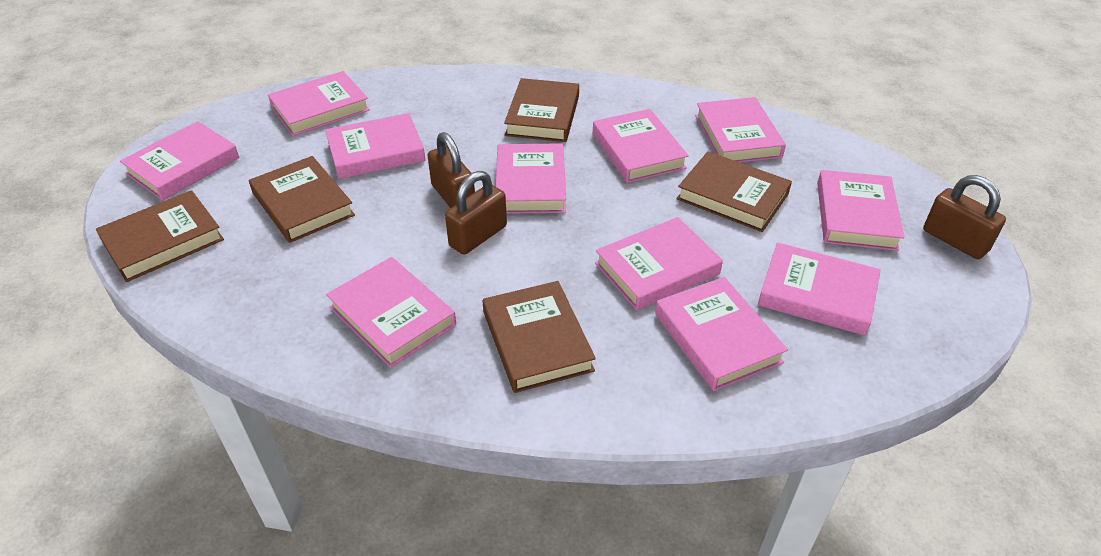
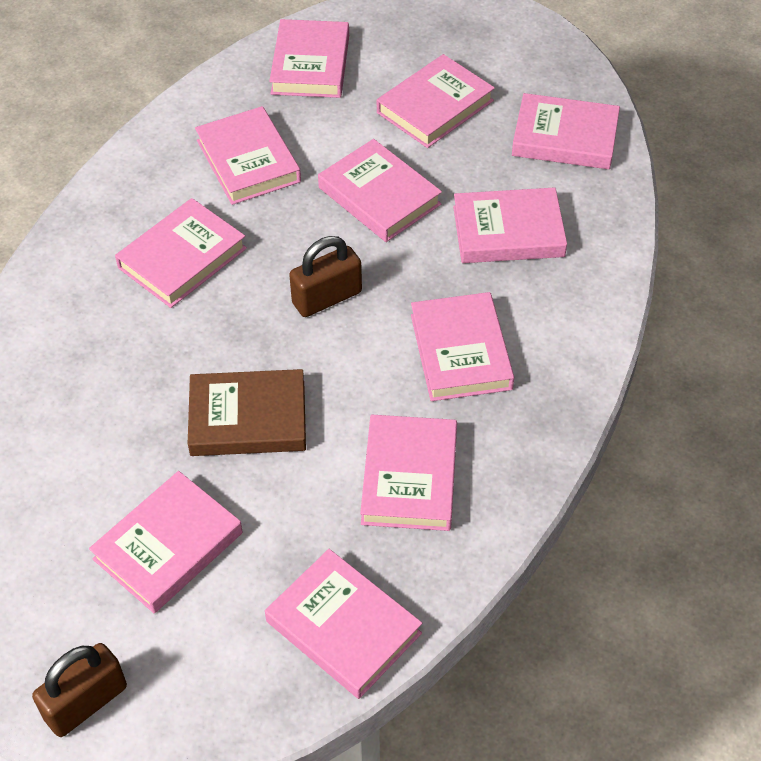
brown book: [96,190,224,282] [249,156,355,243] [483,281,596,393] [504,78,579,142] [677,151,792,232] = 5 -> [188,369,306,456] = 1
brown padlock: [427,132,475,208] [445,171,507,255] [923,175,1006,259] = 3 -> [32,643,127,737] [289,236,362,317] = 2

